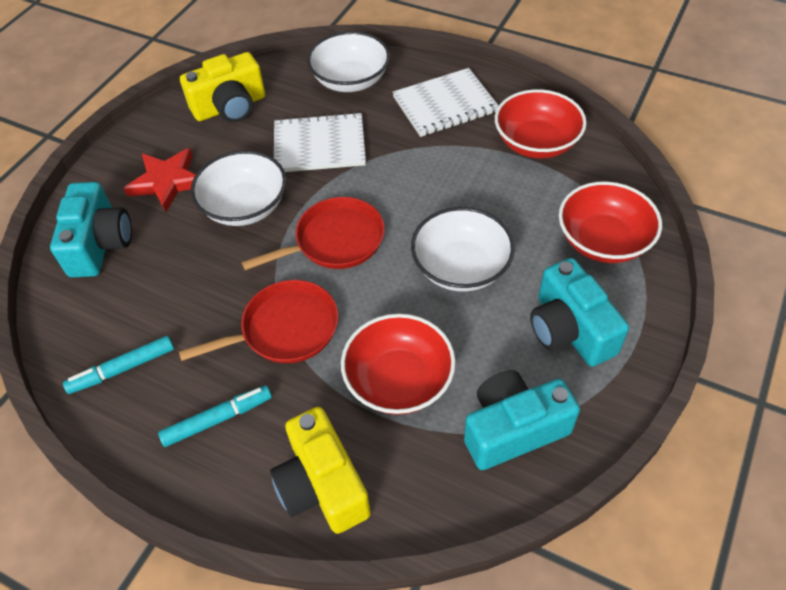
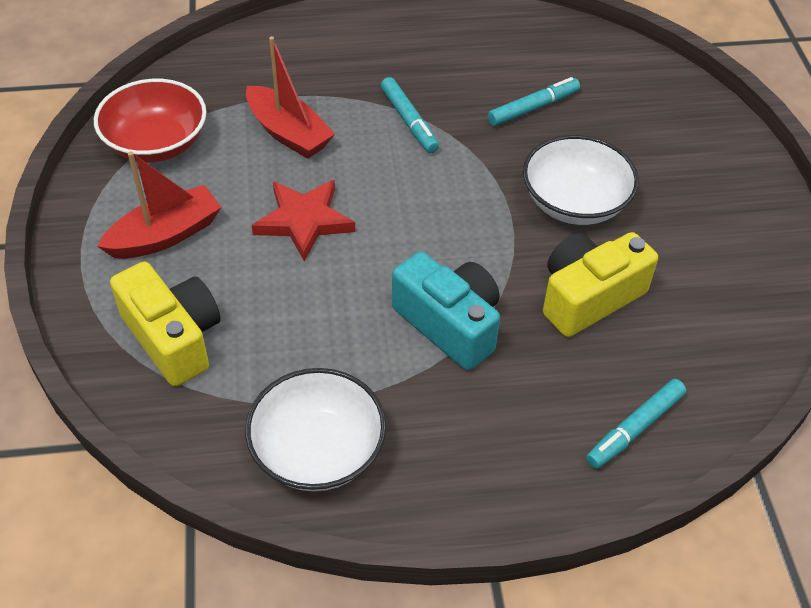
red boat: none = 0 -> [97,151,221,259] [246,36,335,159] = 2
red bowl: [341,314,456,415] [495,89,587,159] [559,181,662,263] = 3 -> [94,79,207,163] = 1
red pan: [179,280,338,363] [242,197,385,270] = 2 -> none = 0
turquoise camera: [50,182,132,277] [464,370,580,470] [530,258,629,367] = 3 -> [392,252,500,370] = 1
turquoise marker: [63,336,174,394] [158,385,272,447] = 2 -> [381,77,439,153] [488,77,580,126] [586,379,686,469] = 3
white bowl: [191,150,286,226] [307,31,390,92] [411,207,515,291] = 3 -> [245,368,386,491] [523,135,639,225] = 2
white notebook: [274,112,366,172] [392,68,499,137] = 2 -> none = 0

